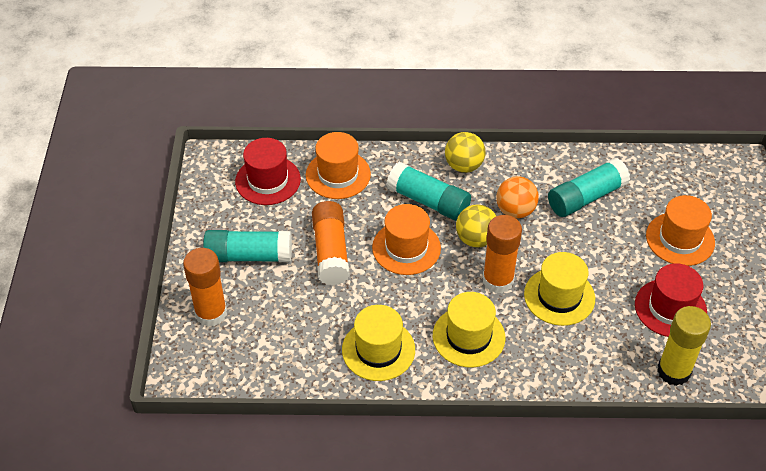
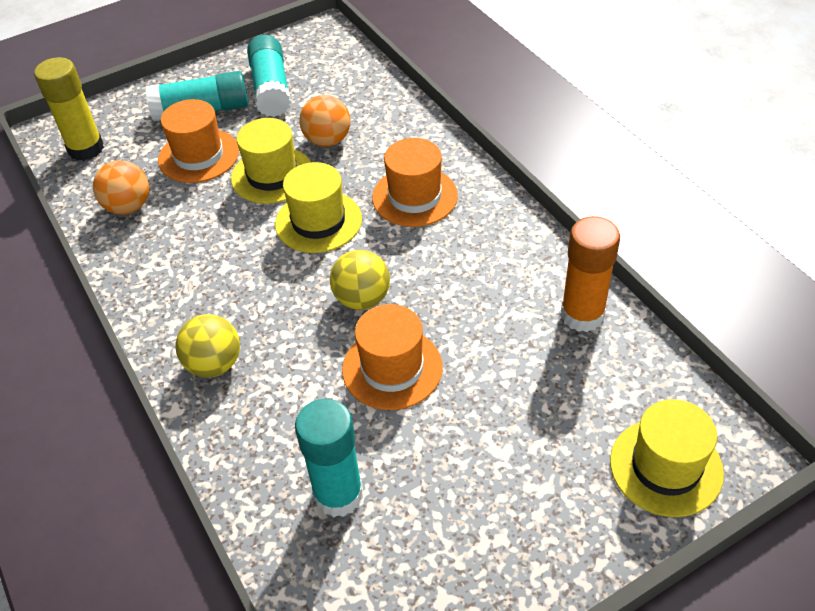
orange ball: [496,176,539,218] = 1 -> [93,160,149,215] [300,95,350,147] = 2
orange glue stick: [183,248,227,327] [312,201,350,286] [483,215,522,293] = 3 -> [561,216,620,332] = 1
red hat: [235,138,301,205] [635,263,707,337] = 2 -> none = 0

